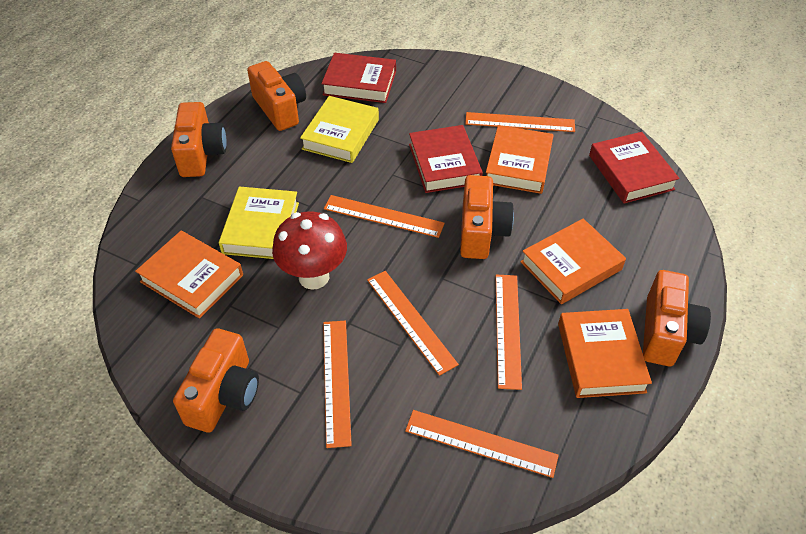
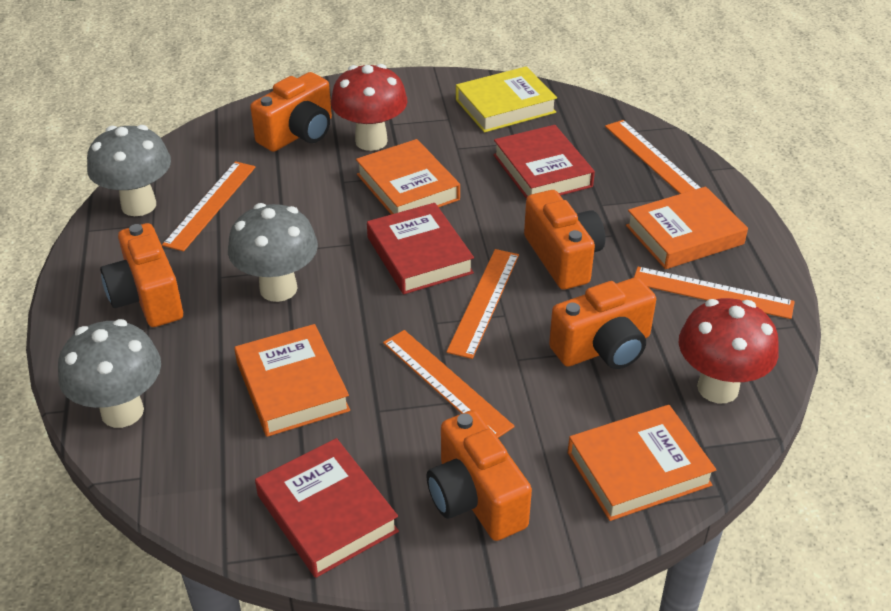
grey mushroom: none = 0 -> [58,319,161,428] [87,125,171,216] [228,203,318,302] = 3
orange ruler: [323,321,352,448] [324,195,445,238] [367,271,459,376] [405,410,559,478] [465,112,575,132] [496,275,522,390] = 6 -> [162,161,256,252] [383,330,515,438] [446,249,519,359] [605,120,701,194] [634,267,795,319] = 5
red mushroom: [272,211,347,290] = 1 -> [331,64,407,151] [679,298,779,403] = 2
yellow book: [219,186,299,259] [300,96,379,163] = 2 -> [456,66,557,133] = 1

